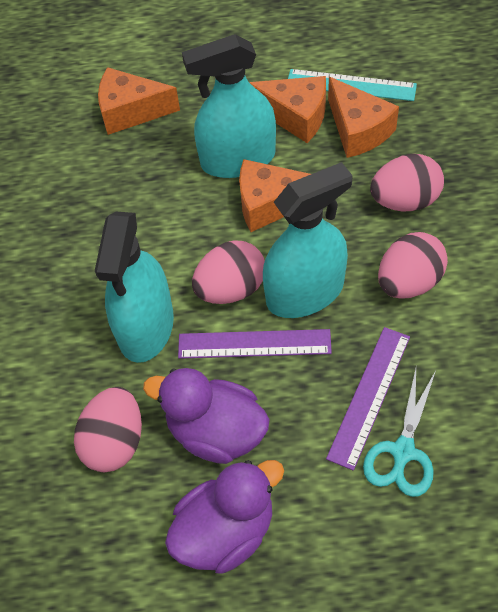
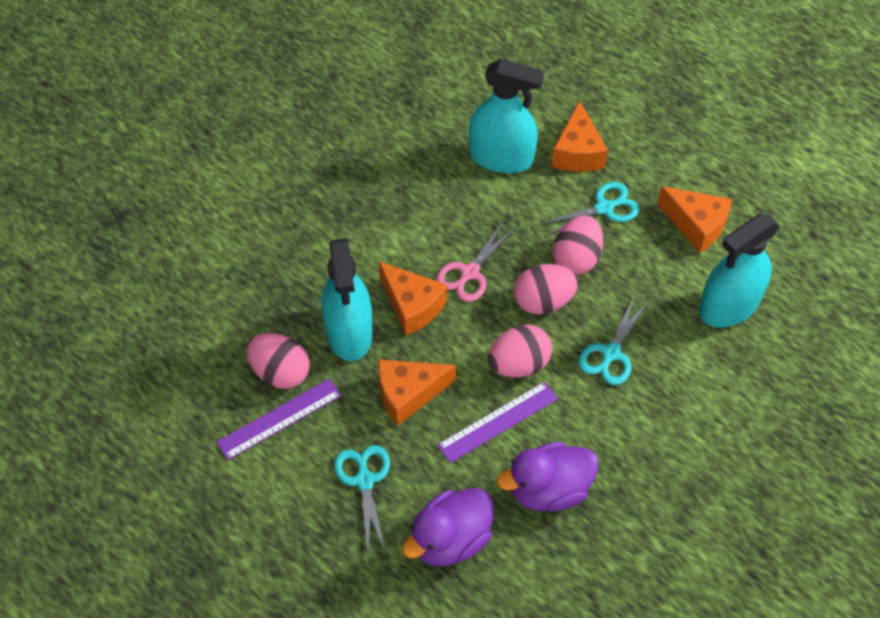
pink scissors: none = 0 -> [436,221,516,302] = 1
turquoise ruler: [288,69,417,101] = 1 -> none = 0
turquoise scissors: [363,369,436,497] = 1 -> [334,445,390,551] [540,182,640,236] [578,296,649,385] = 3

